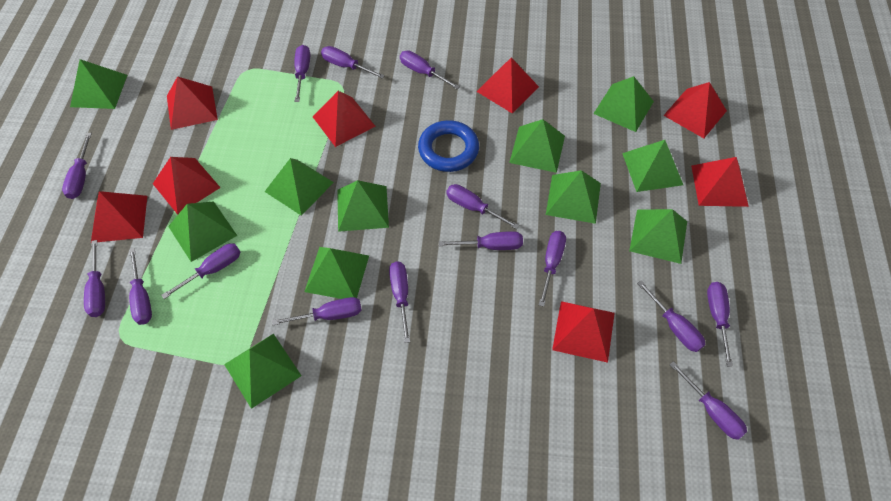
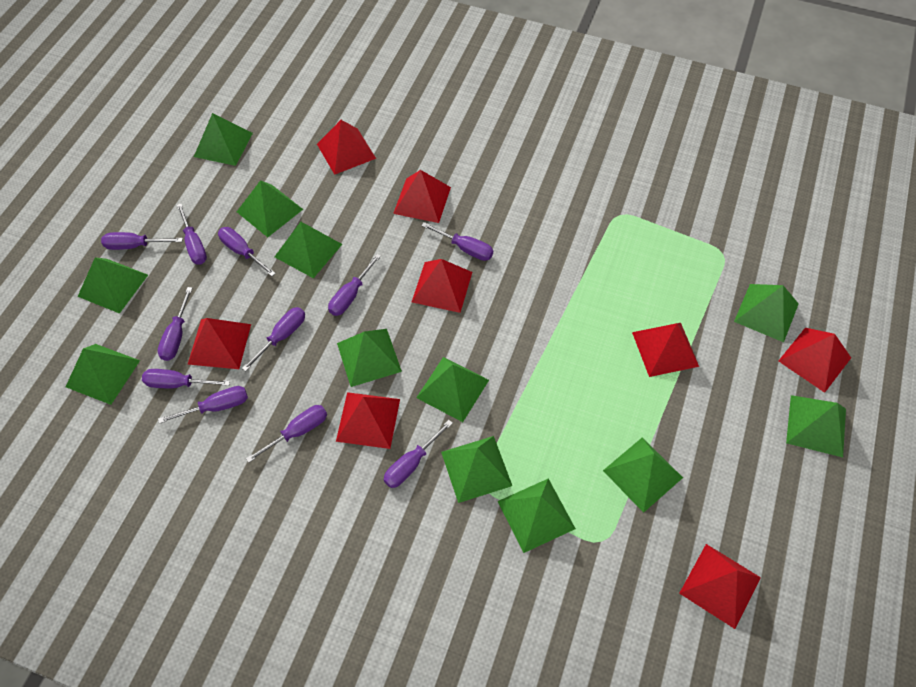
blue ring: [418,120,479,172] = 1 -> none = 0
green pyramid: [70,59,127,109] [168,201,237,262] [224,334,301,409] [265,158,334,216] [304,247,369,299] [337,180,389,232] [509,119,565,173] [546,170,601,224] [593,76,654,132] [622,140,683,192] [629,209,687,264] = 11 -> [66,344,140,405] [77,257,148,314] [194,113,253,166] [237,180,303,237] [274,222,342,278] [337,329,402,387] [416,357,489,422] [441,436,512,503] [498,478,576,553] [603,437,683,513] [734,284,799,342] [786,395,846,457] = 12
purple screwdriver: [62,133,92,199] [84,240,105,317] [129,248,152,325] [161,243,241,299] [272,297,362,325] [294,45,310,102] [321,46,385,79] [389,261,410,343] [400,51,460,89] [439,231,523,250] [446,184,519,229] [539,231,566,307] [637,281,705,352] [669,361,747,440] [707,282,733,367] = 15 -> [101,232,183,250] [142,369,230,388] [158,287,192,361] [158,386,248,424] [177,203,207,265] [218,227,276,276] [242,307,305,371] [246,405,327,463] [328,254,381,316] [384,420,453,488] [421,222,493,261] = 11

